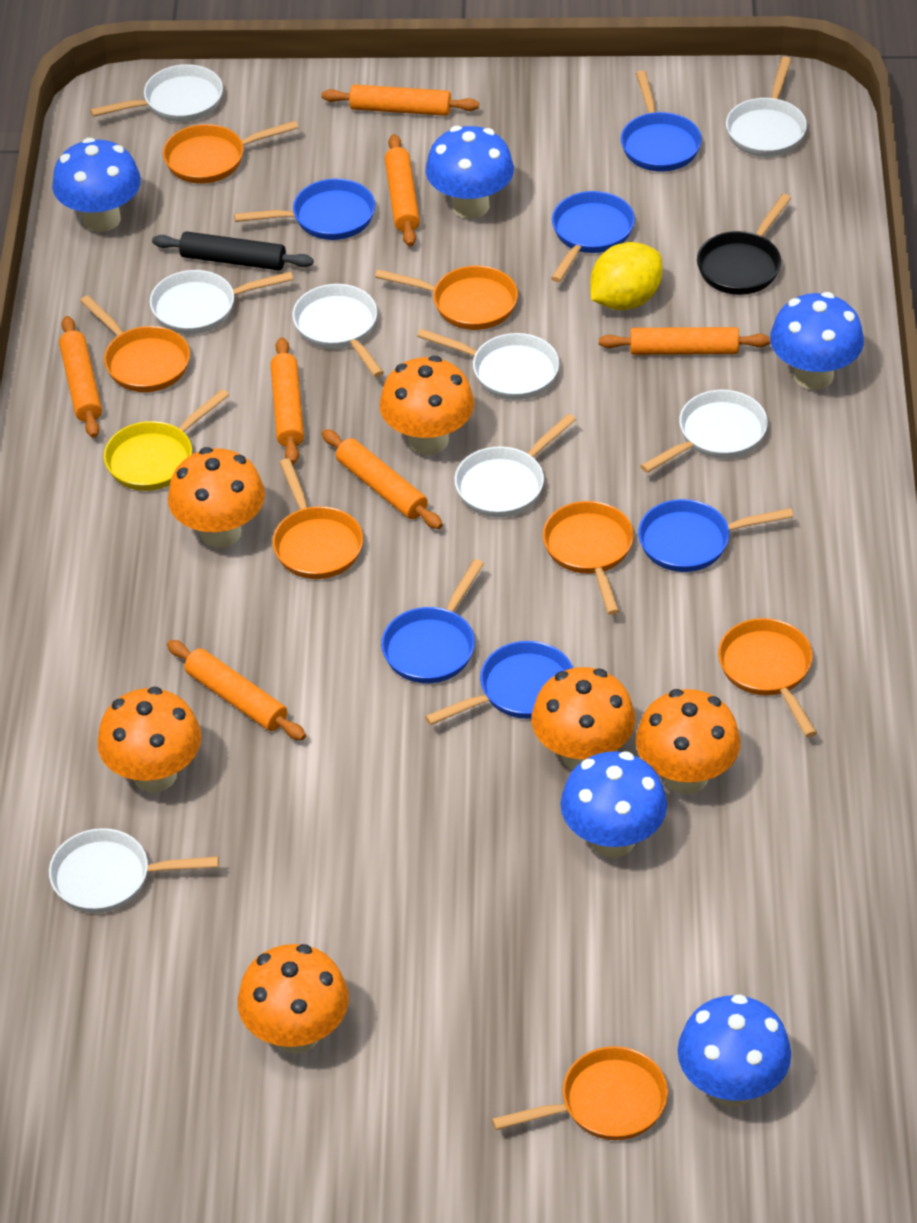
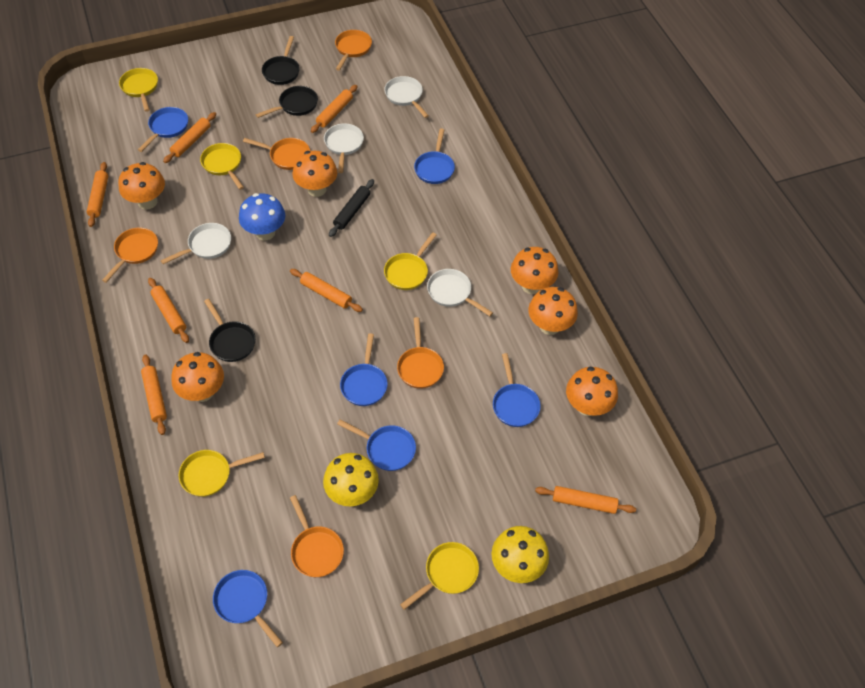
black pan: [697,194,791,295] = 1 -> [204,299,256,362] [256,86,318,118] [262,36,300,85] = 3
blue mushroom: [52,138,141,232] [426,126,514,219] [560,751,667,858] [677,994,791,1106] [770,292,864,390] = 5 -> [239,193,285,240] = 1
orange pan: [80,295,190,392] [163,121,298,184] [272,458,363,579] [375,266,518,330] [492,1046,668,1140] [543,501,634,615] [718,618,817,737] = 7 -> [102,228,158,283] [243,138,310,170] [290,495,344,577] [335,30,372,71] [397,317,444,389] = 5
white pan: [49,828,219,913] [90,64,223,122] [150,270,293,334] [292,284,384,377] [417,329,559,400] [454,413,576,517] [640,390,768,473] [726,57,807,157] = 8 -> [161,223,231,264] [324,123,364,173] [384,76,429,118] [427,269,493,316] = 4
yellow lemon: [590,242,662,310] = 1 -> none = 0
yellow mushroom: none = 0 -> [323,453,379,506] [491,526,549,583] = 2
yellow pan: [104,389,229,491] = 1 -> [119,68,158,112] [179,450,265,497] [200,143,244,190] [384,232,436,290] [400,542,479,610] = 5

